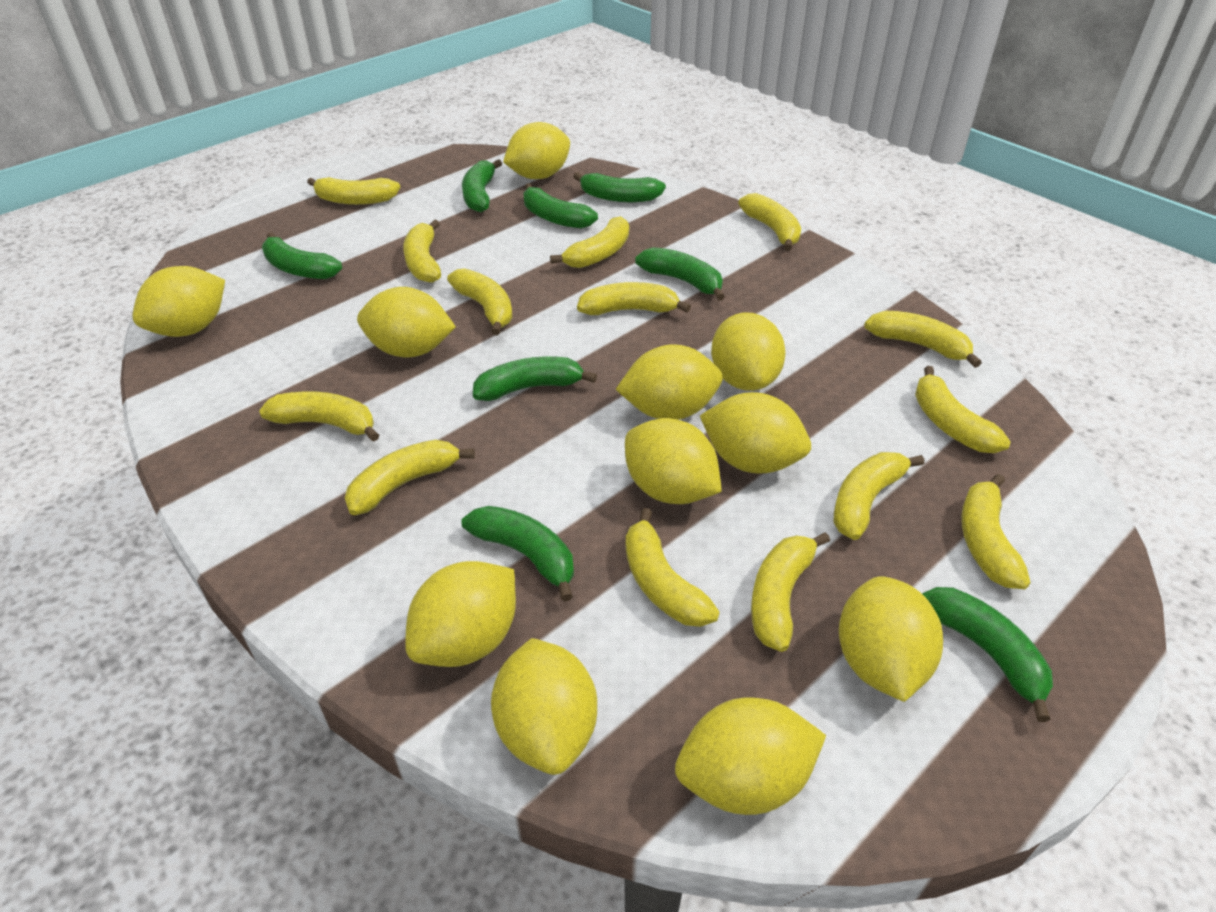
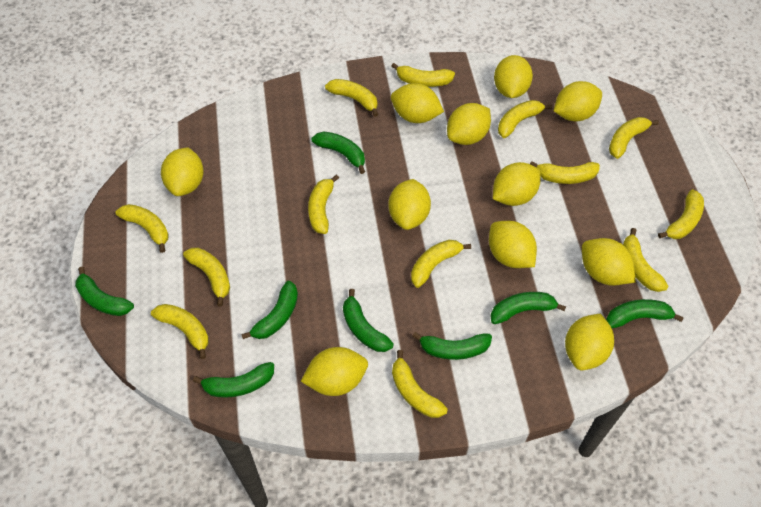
yellow banana: [259,391,379,442] [307,177,400,205] [345,440,475,515] [403,220,441,283] [447,268,513,335] [550,216,629,268] [577,282,691,315] [626,508,720,627] [738,193,801,251] [751,532,830,652] [834,452,925,540] [864,311,982,368] [915,366,1011,453] [961,474,1030,589] = 14 -> [115,204,169,253] [151,304,209,359] [183,248,230,306] [308,174,339,234] [325,79,379,117] [392,63,455,87] [392,350,448,418] [411,240,471,288] [498,100,552,138] [530,161,600,184] [609,117,659,159] [623,228,668,292] [658,190,704,239] = 13

